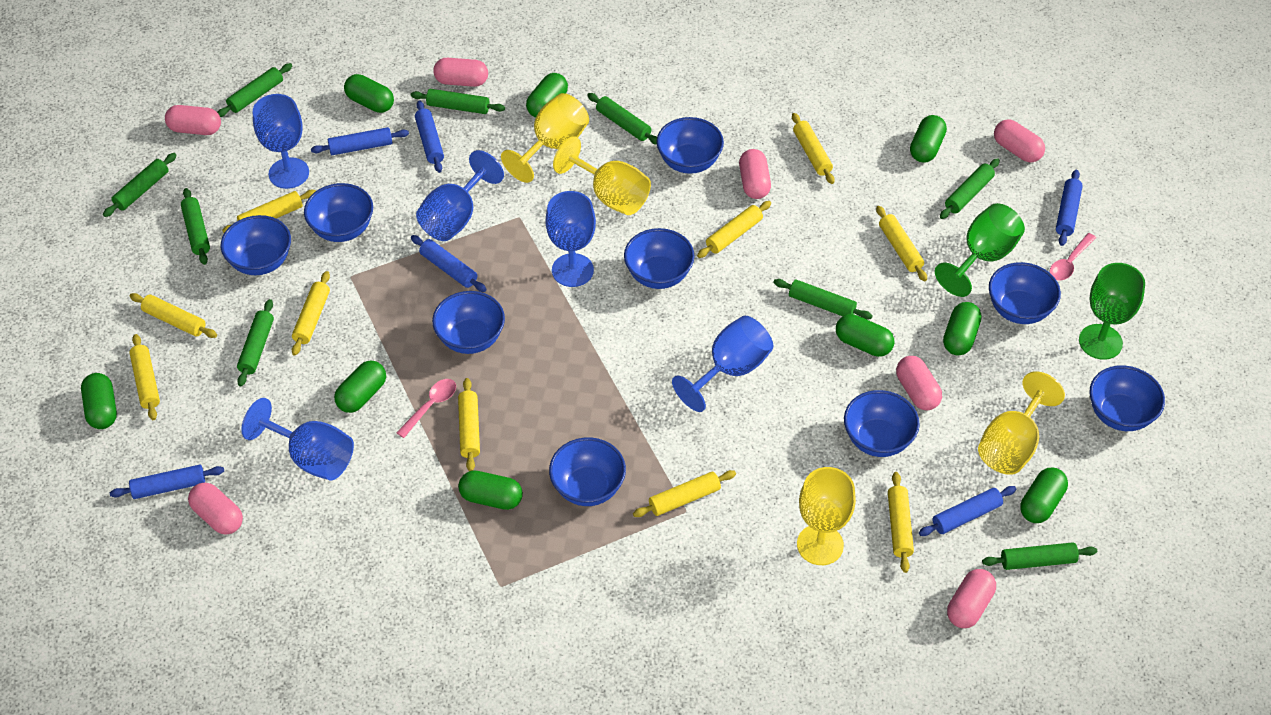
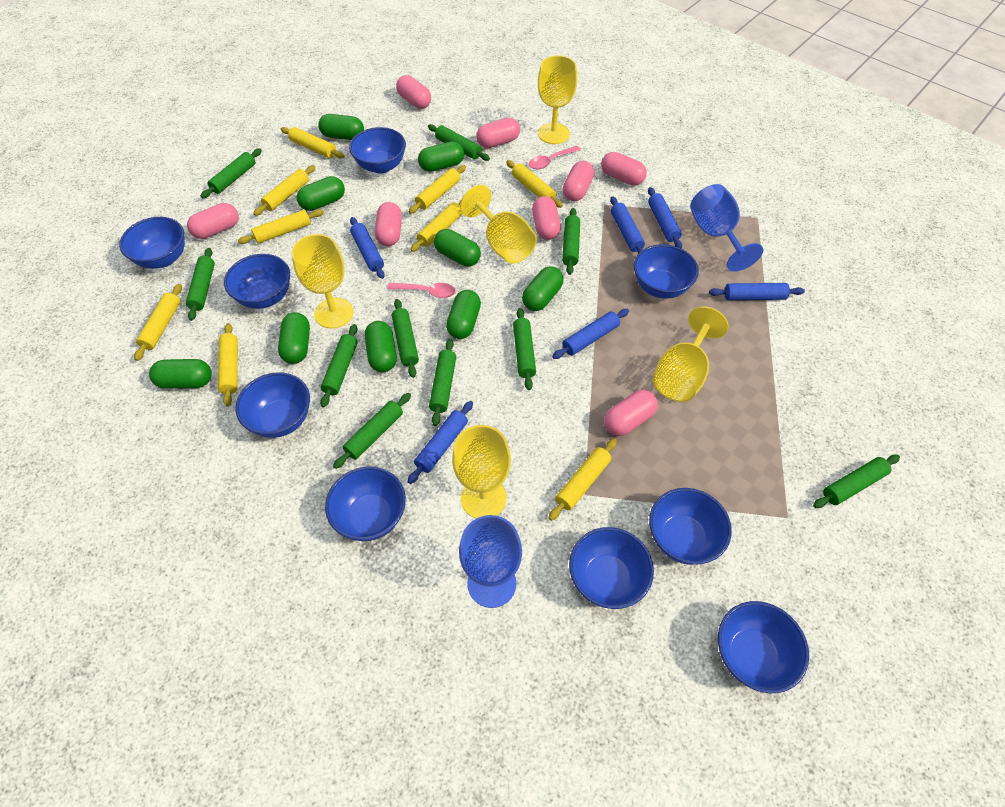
blue goblet: [241,398,354,480] [253,94,309,189] [416,150,504,241] [546,191,596,287] [672,316,773,412] = 5 -> [459,515,522,608] [690,184,763,272] = 2
green goblet: [935,203,1025,297] [1079,263,1145,360] = 2 -> none = 0
green rolling pin: [103,153,177,217] [181,188,210,265] [217,63,292,117] [237,299,274,387] [411,89,505,114] [587,93,657,145] [774,279,873,320] [940,158,1000,219] [982,542,1097,570] = 9 -> [186,248,215,321] [201,148,262,198] [320,324,358,408] [333,393,411,469] [392,299,419,378] [428,124,490,161] [429,339,456,426] [513,308,536,390] [562,208,580,275] [813,455,900,508] = 10
pink capsule: [165,105,221,135] [188,483,243,535] [433,58,488,87] [739,149,771,199] [896,356,942,410] [947,569,996,628] [994,119,1045,163] = 7 -> [187,203,239,239] [375,202,402,246] [396,75,431,109] [476,118,520,148] [532,196,561,240] [563,161,594,201] [601,152,647,186] [604,390,658,436] = 8
yellow goblet: [501,93,589,183] [553,136,651,215] [797,467,856,565] [978,371,1065,475] = 4 -> [292,234,354,329] [452,425,511,519] [460,185,537,264] [538,55,577,144] [653,306,729,402] = 5
yellow rolling pin: [129,334,160,420] [130,293,217,338] [222,190,316,233] [292,271,330,356] [458,378,480,471] [633,470,736,517] [697,201,771,258] [792,113,835,184] [876,206,927,281] [888,472,914,573] = 10 -> [134,284,182,361] [218,323,238,406] [238,209,324,244] [253,165,316,216] [281,127,345,159] [409,165,466,214] [410,201,462,252] [506,160,563,208] [549,439,617,521] = 9

